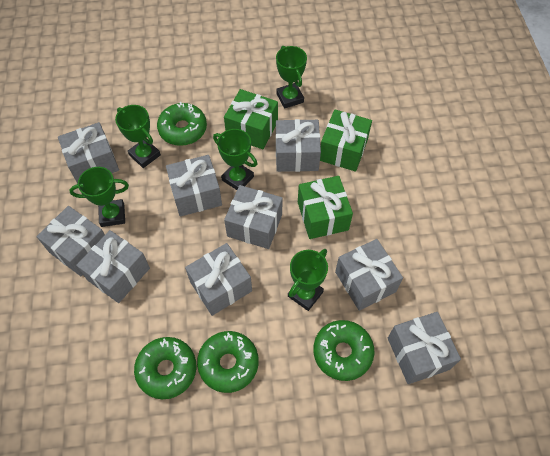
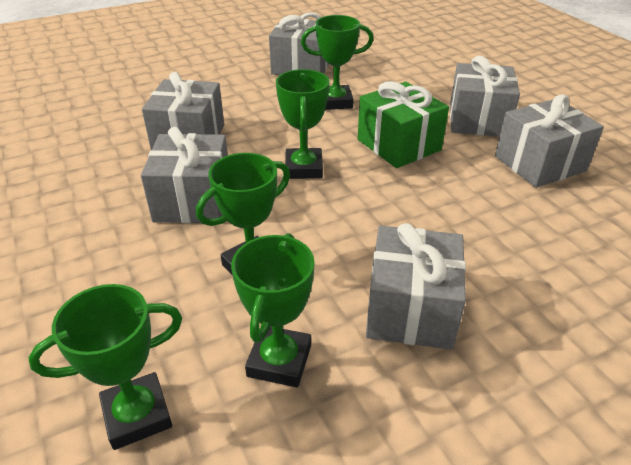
green donut: [134,337,197,399] [157,102,207,146] [197,331,259,393] [313,320,374,381] = 4 -> none = 0
green gift: [224,89,278,149] [298,176,353,239] [320,109,372,172] = 3 -> [358,81,449,168] = 1
grey gift: [36,206,105,277] [58,122,119,184] [76,230,150,303] [166,155,222,217] [185,243,252,316] [224,185,283,249] [276,119,321,172] [335,239,403,311] [388,312,461,384] = 9 -> [141,127,228,223] [142,72,224,150] [269,12,329,75] [366,223,466,350] [450,56,520,137] [495,94,604,188] = 6

